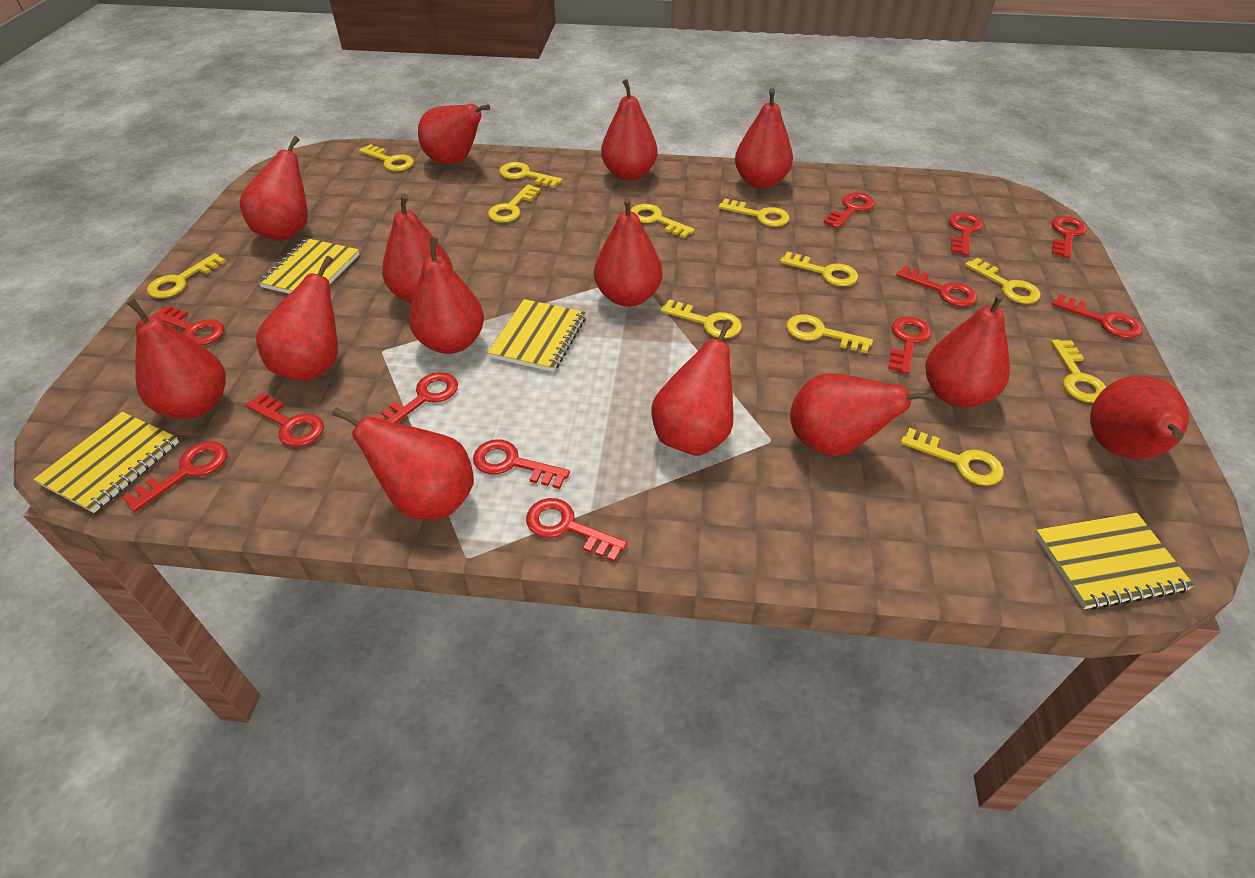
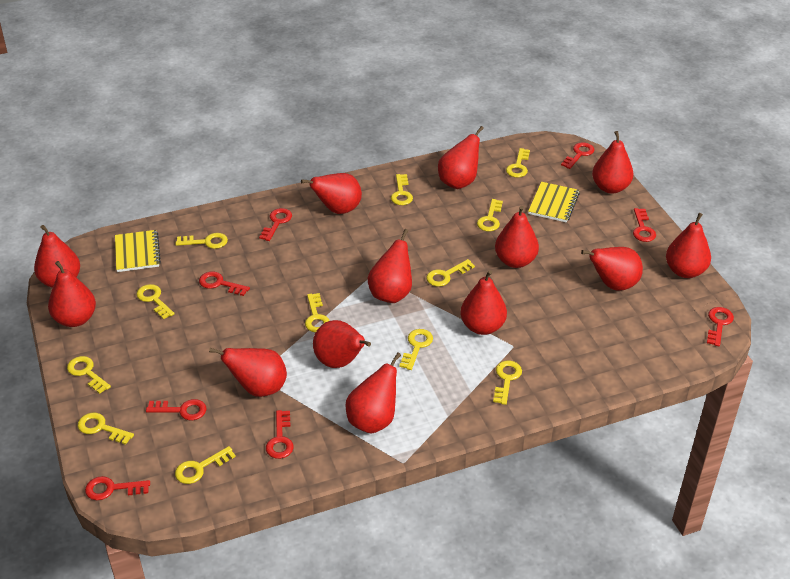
red key: [122,441,227,512] [152,305,224,346] [245,393,324,447] [374,372,458,423] [473,439,570,489] [526,498,627,562] [824,193,875,229] [888,317,931,374] [896,266,977,307] [949,213,983,256] [1052,216,1087,258] [1052,294,1142,338] = 12 -> [85,476,150,500] [146,399,206,420] [199,272,250,296] [259,208,292,241] [266,410,294,459] [561,142,594,169] [633,208,656,242] [707,307,734,346] = 8
red pear: [127,299,226,419] [239,136,308,241] [256,256,338,381] [332,407,474,519] [382,194,453,304] [409,237,484,354] [418,104,490,164] [594,197,662,307] [601,79,657,181] [651,319,734,456] [735,88,793,189] [790,373,935,456] [925,293,1010,408] [1090,376,1189,459] = 14 -> [34,225,80,288] [48,261,96,327] [209,348,287,397] [301,173,362,214] [313,320,371,368] [346,353,401,434] [368,229,412,303] [438,126,484,189] [460,270,507,335] [495,206,539,268] [581,247,643,290] [592,131,633,194] [666,213,711,278] = 13
yellow notebook: [33,412,179,513] [258,238,360,294] [488,299,586,372] [1035,513,1195,610] = 4 -> [115,230,161,272] [528,182,580,222] = 2

